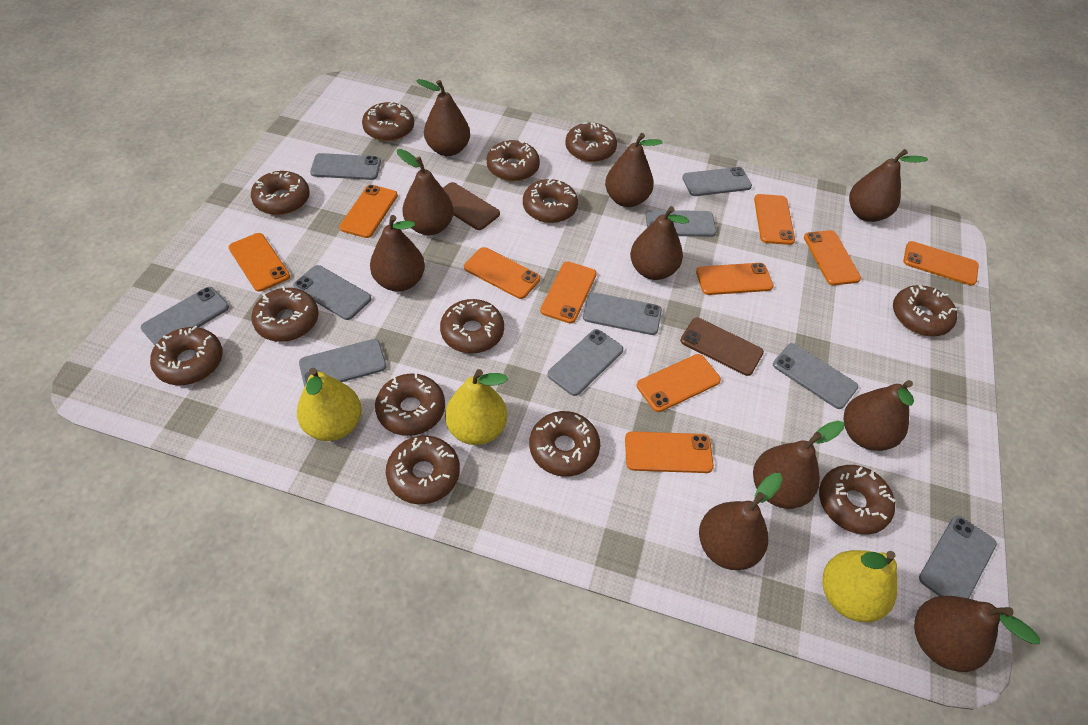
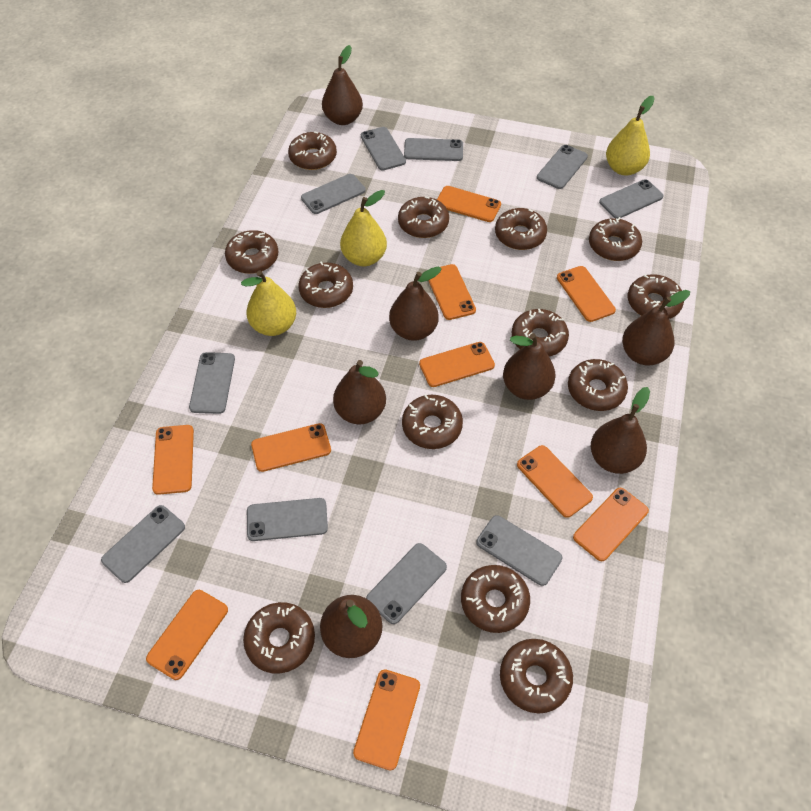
brown pear: [370,215,425,292] [397,149,454,235] [416,79,470,156] [605,133,663,207] [630,206,689,280] [699,473,782,570] [753,421,844,509] [844,380,914,451] [849,149,928,222] [914,596,1040,672] = 10 -> [320,595,382,658] [322,45,363,125] [333,360,386,424] [389,267,442,341] [503,333,555,400] [591,387,650,474] [622,290,690,366] = 7
brown phone: [443,182,500,230] [680,318,764,376] = 2 -> none = 0

